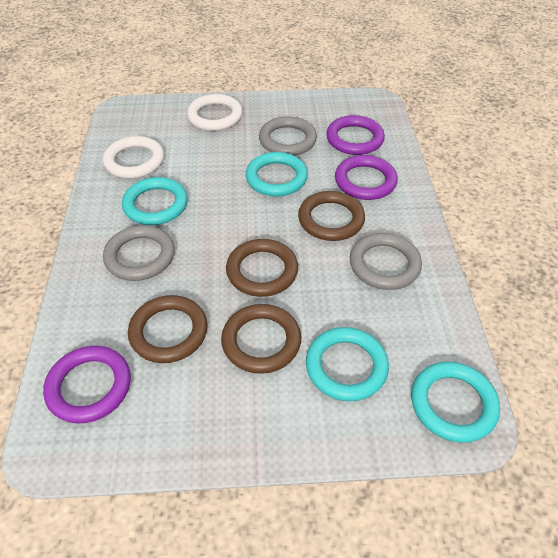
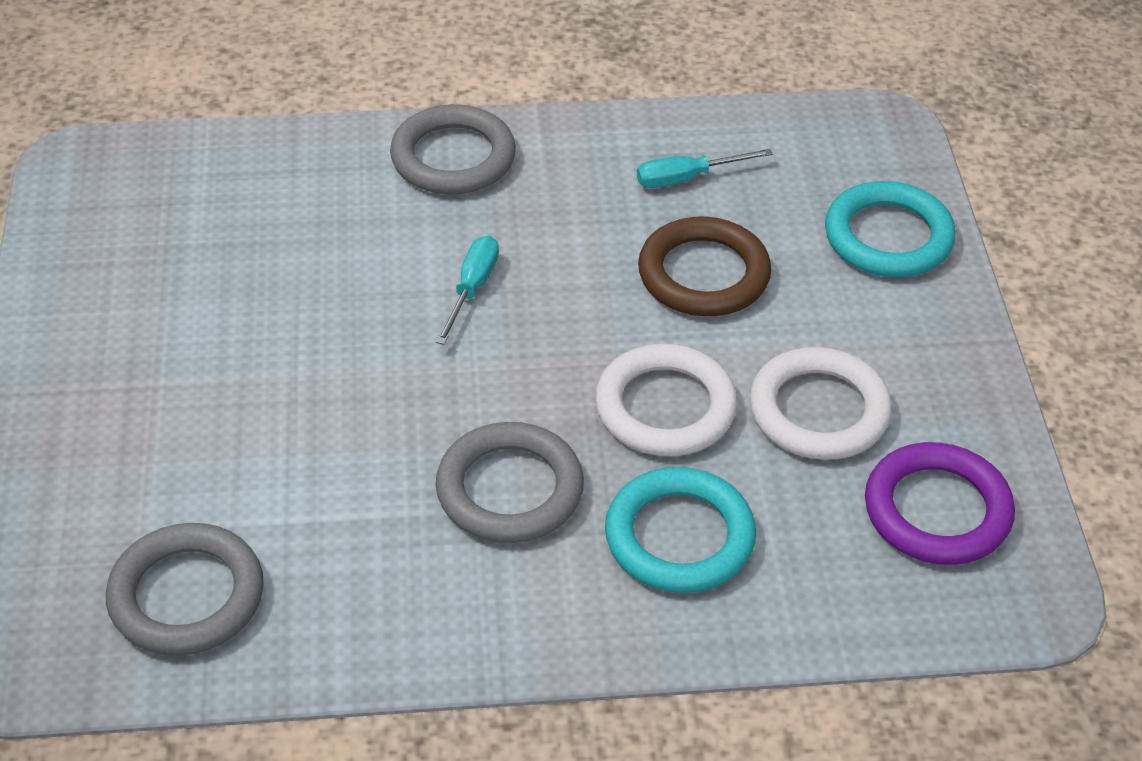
brown ring: [128,295,208,363] [221,304,301,374] [226,239,298,297] [298,191,365,241] = 4 -> [638,217,771,316] = 1
purple ring: [43,346,131,423] [326,115,385,155] [335,155,398,200] = 3 -> [865,442,1015,565] = 1
turquoise ring: [122,177,188,225] [246,152,308,196] [306,327,389,401] [411,362,500,443] = 4 -> [605,467,756,593] [825,181,956,277] = 2
turquoise screwdriver: none = 0 -> [436,236,499,345] [637,149,773,188] = 2

